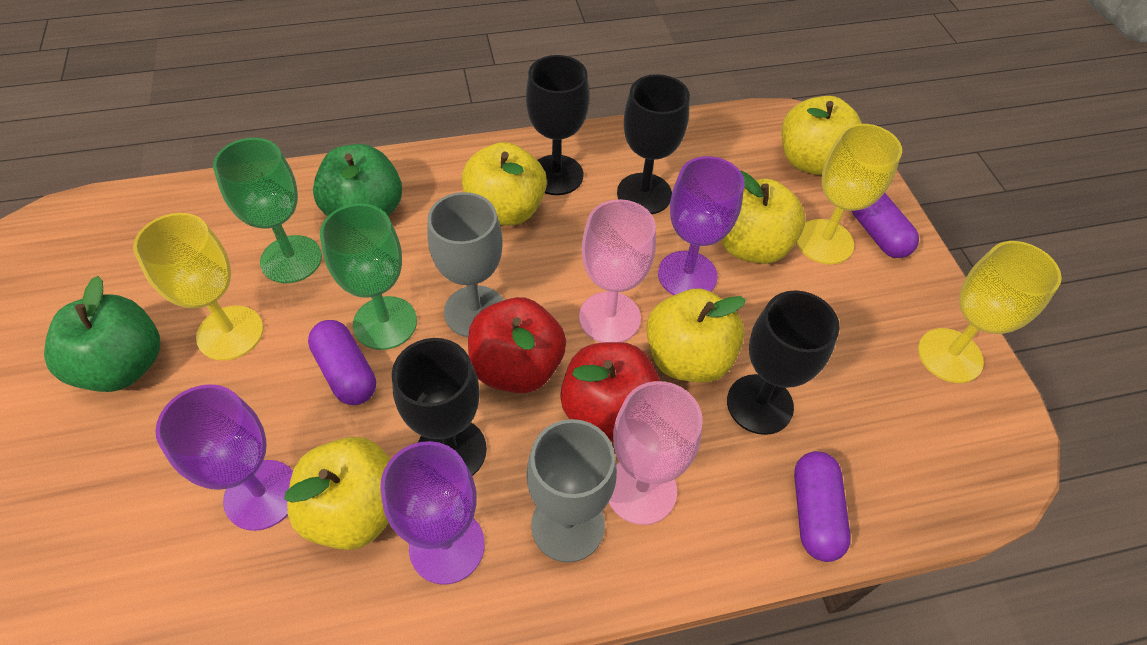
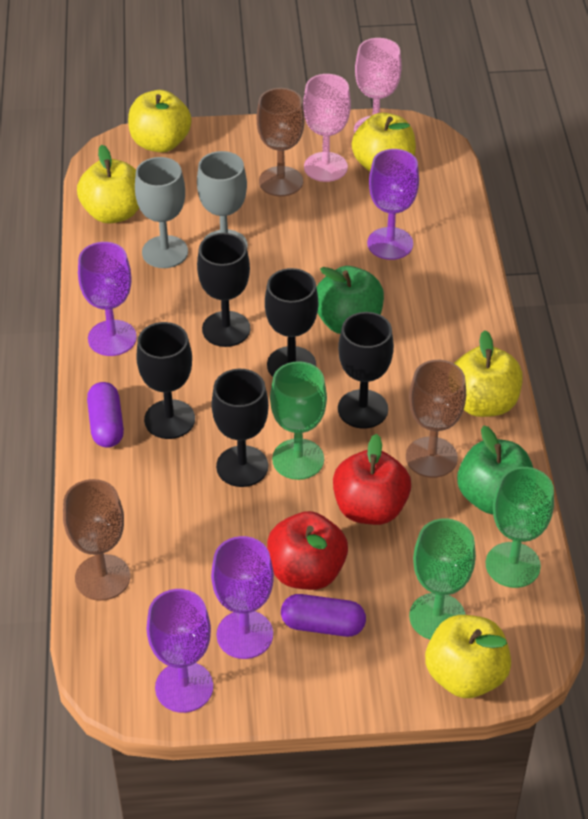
black goblet: [392,338,487,476] [526,55,589,195] [617,74,690,214] [727,290,840,435] = 4 -> [136,322,195,439] [197,233,251,347] [211,369,269,487] [265,268,318,377] [338,312,394,429] = 5
brown goblet: none = 0 -> [63,479,130,601] [257,88,305,196] [406,360,466,478] = 3
green goblet: [213,138,322,283] [320,203,417,350] = 2 -> [270,361,327,480] [409,518,476,639] [486,467,554,588] = 3
purple capsule: [308,320,376,405] [794,451,851,562] [852,193,919,258] = 3 -> [87,382,124,448] [281,594,366,637] = 2
purple goblet: [155,384,293,531] [380,441,485,585] [658,156,745,295] = 3 -> [78,242,137,356] [147,589,213,713] [211,536,274,659] [367,149,419,260] = 4
yellow goblet: [133,213,264,361] [797,124,902,264] [918,241,1062,383] = 3 -> none = 0

